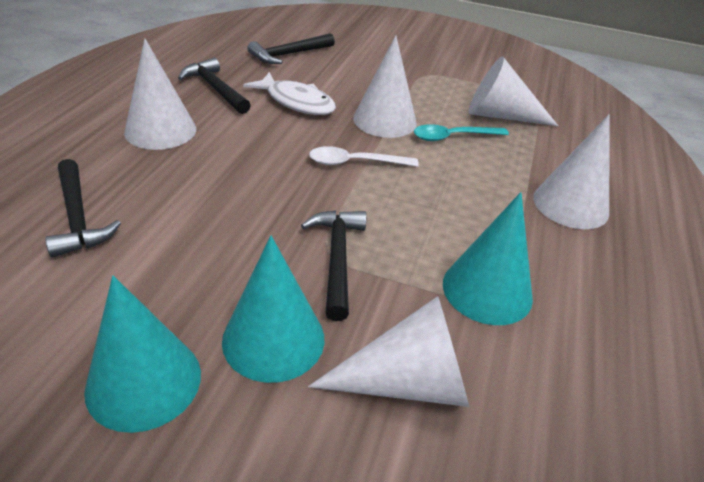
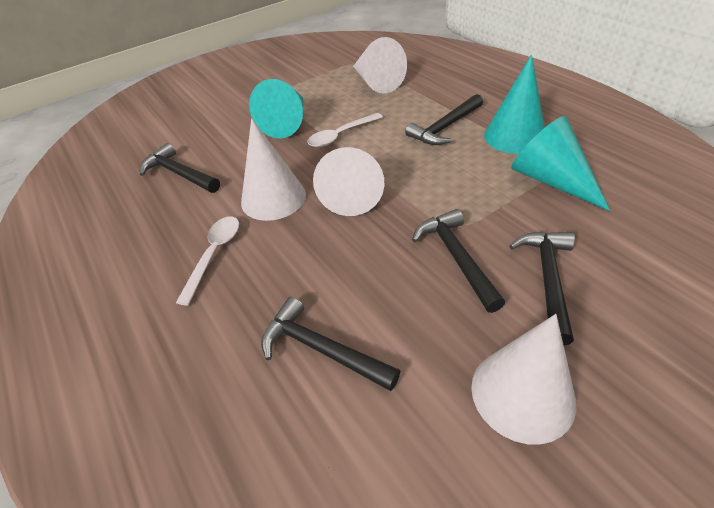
black hammer: [45,159,121,257] [178,58,251,114] [247,33,335,64] [301,210,366,321] = 4 -> [140,143,220,193] [261,297,400,391] [405,94,483,145] [412,209,505,313] [509,231,575,346] = 5
turquoise spoon: [414,124,509,141] = 1 -> none = 0
white cone: [124,38,196,150] [308,296,469,407] [353,35,417,138] [469,57,558,126] [533,115,610,229] = 5 -> [241,118,306,221] [313,147,384,216] [353,37,407,94] [471,314,576,445] = 4
white fish: [243,72,336,115] = 1 -> none = 0
white spoon: [309,146,419,167] = 1 -> [176,216,239,306] [307,113,383,147] = 2

